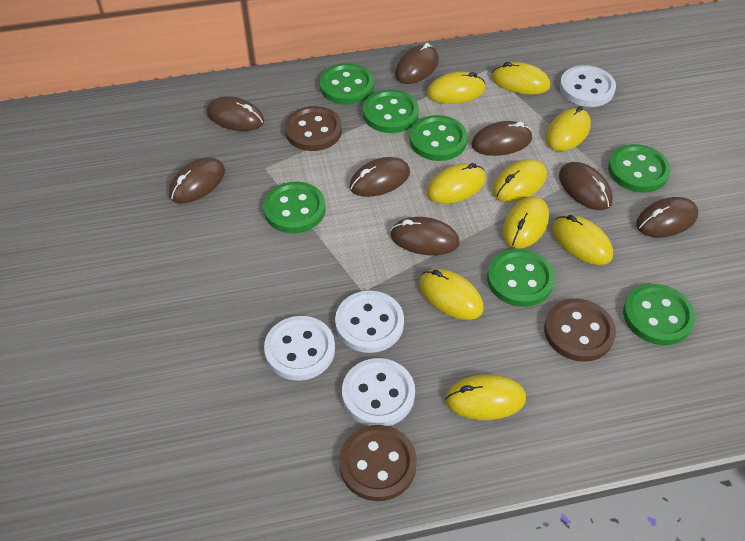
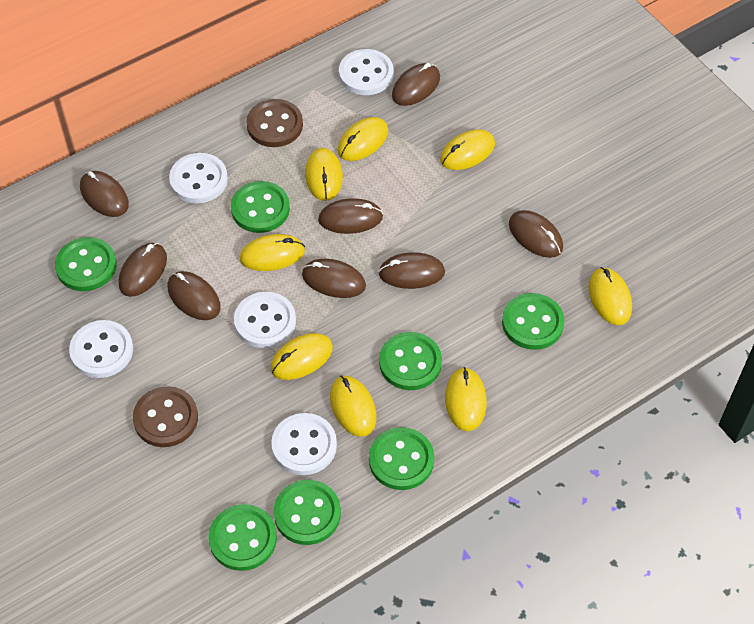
brown button: [285,106,342,151] [339,425,417,501] [544,298,616,362] = 3 -> [133,386,198,447] [246,99,303,147] = 2
white button: [264,316,335,381] [335,291,404,353] [342,358,415,426] [560,65,616,107] = 4 -> [69,320,133,378] [169,153,228,203] [234,292,296,348] [271,413,337,475] [339,49,394,95] = 5
yellow mouse: [419,269,484,320] [427,72,485,104] [427,163,486,204] [445,374,526,420] [492,62,550,95] [492,159,547,202] [503,196,549,249] [546,106,591,151] [552,215,613,265] = 9 -> [240,234,305,271] [271,333,333,380] [305,148,343,201] [330,376,377,437] [338,117,388,161] [440,129,495,170] [445,367,487,431] [589,267,632,325] = 8

